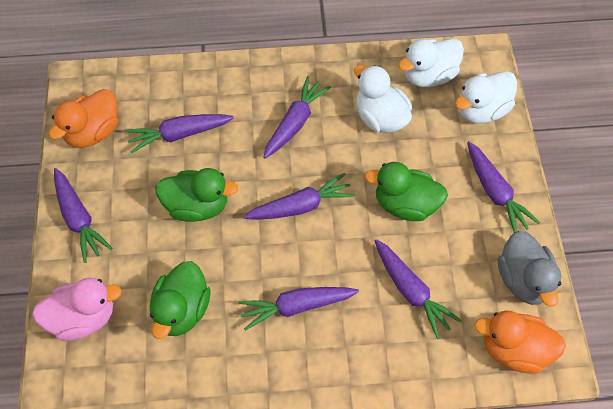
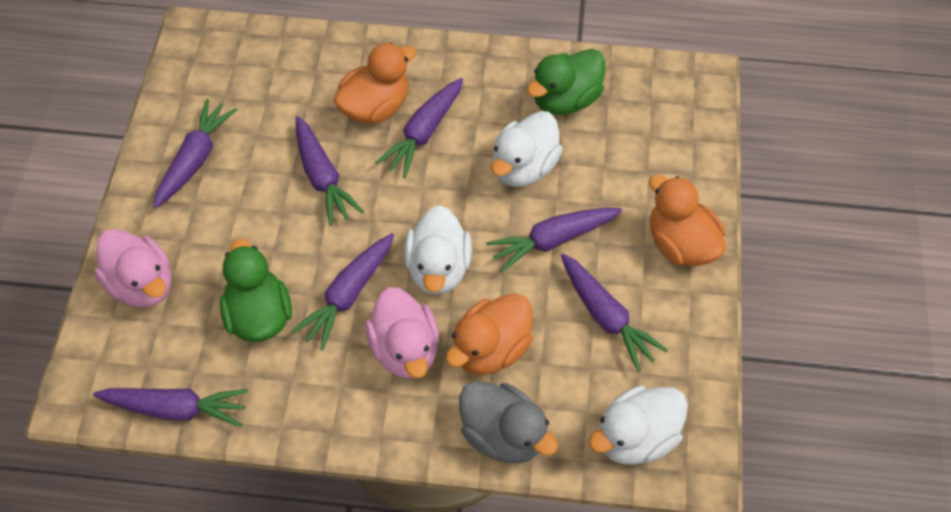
green duck: [150,261,211,339] [155,168,238,222] [365,162,448,221] = 3 -> [220,238,292,342] [527,49,605,115] = 2
orange duck: [49,89,118,148] [474,311,566,374] = 2 -> [334,43,417,124] [446,293,533,375] [649,175,726,266] = 3
pink duck: [32,278,122,341] = 1 -> [94,229,171,308] [365,287,439,379] = 2

